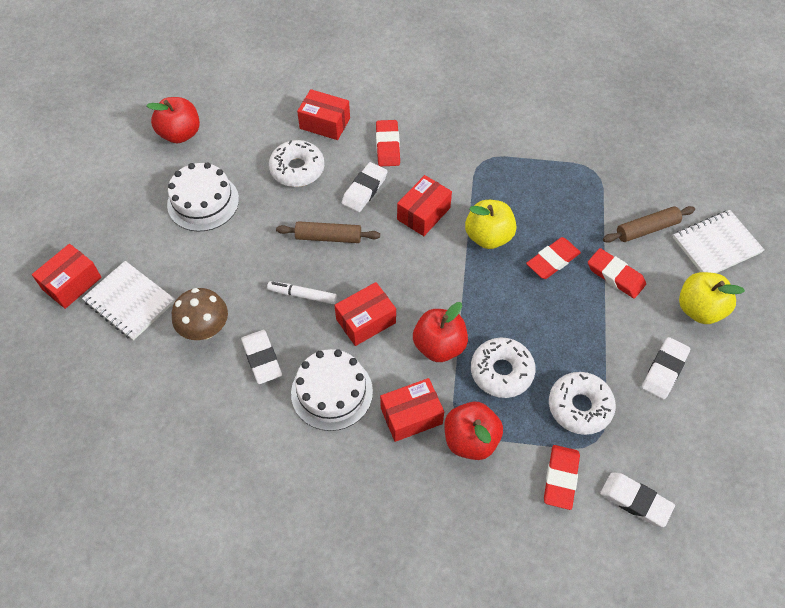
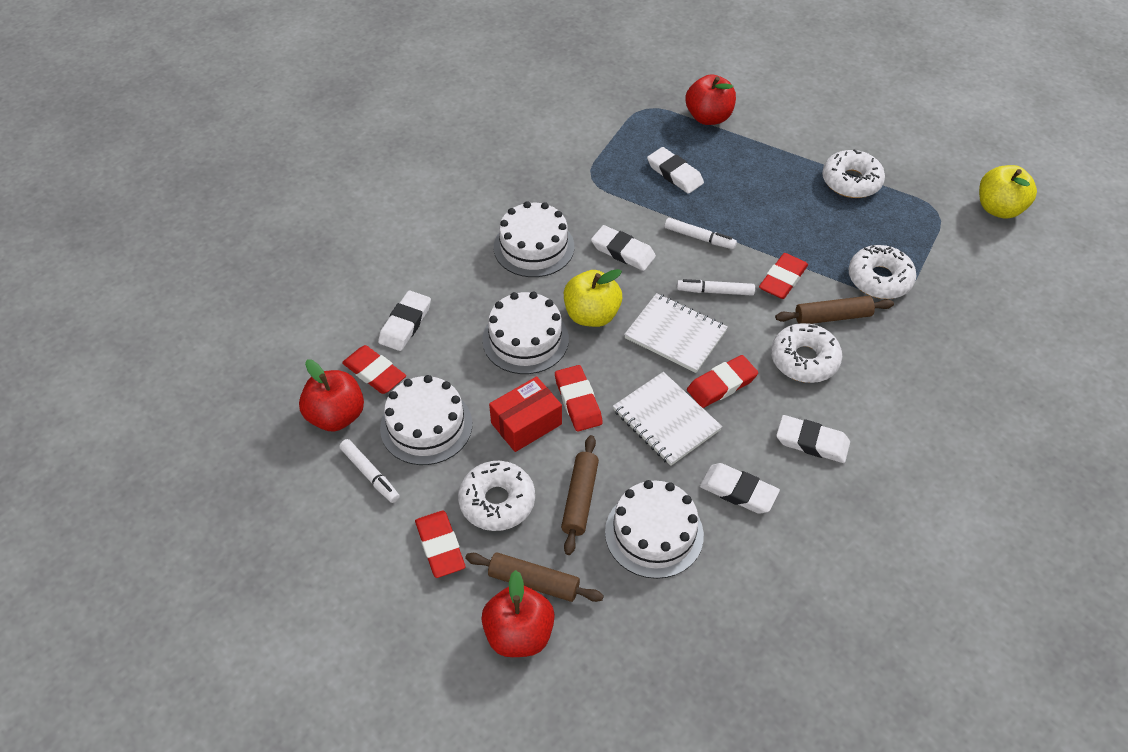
brown mushroom: [172,288,228,340] = 1 -> none = 0
brown rolling pin: [276,221,380,243] [603,206,695,243] = 2 -> [465,552,604,602] [561,435,599,555] [775,296,894,324] = 3
red box: [32,244,102,309] [297,89,350,140] [334,282,396,346] [380,378,444,442] [397,175,452,236] = 5 -> [489,376,562,452] = 1
red eraser: [376,120,400,166] [526,237,581,279] [544,445,580,510] [588,248,646,299] = 4 -> [342,345,406,394] [415,511,465,578] [555,365,603,431] [687,355,758,408] [759,253,808,299] = 5
white cake: [167,162,239,231] [291,349,373,431] = 2 -> [380,375,472,465] [482,292,569,374] [494,201,574,277] [605,480,704,579] = 4
white donut: [269,140,324,187] [471,338,536,398] [549,372,616,435] = 3 -> [458,461,535,531] [771,323,842,383] [822,149,885,198] [849,245,916,299] = 4
white eraser: [241,330,282,384] [342,162,388,212] [600,472,675,527] [642,337,690,400] = 4 -> [378,291,431,351] [591,225,656,271] [647,147,704,194] [700,463,780,514] [776,415,850,463] = 5
white marker: [267,281,337,304] = 1 -> [339,439,400,503] [665,218,737,249] [677,279,755,296] = 3

